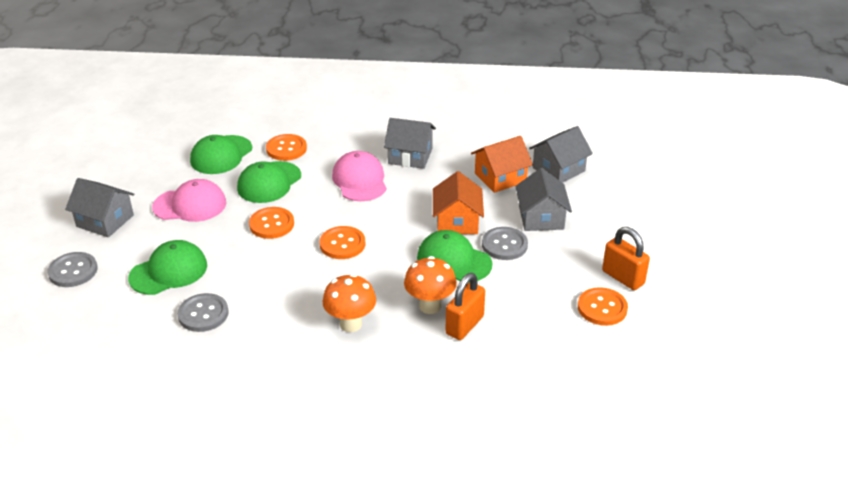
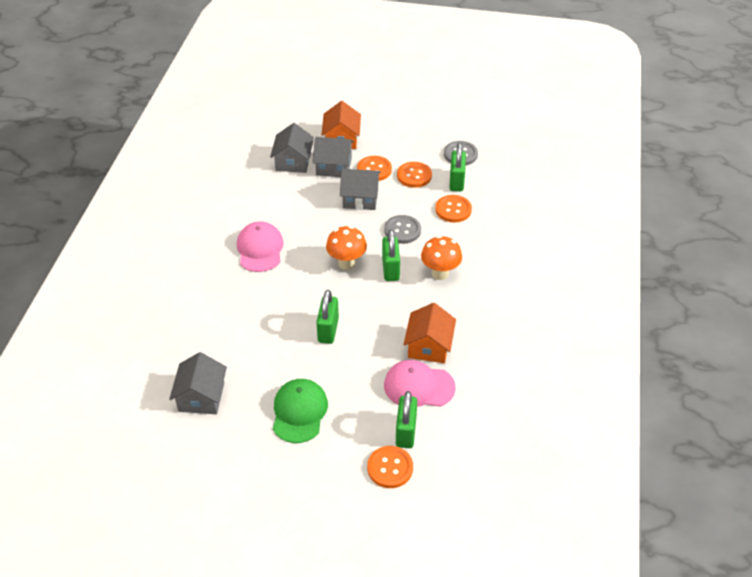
green cap: [128,240,207,295] [190,135,252,174] [237,161,301,203] [417,230,492,283] = 4 -> [273,379,328,443] = 1
green padlock: none = 0 -> [316,290,339,344] [382,229,400,281] [396,391,417,448] [449,143,466,192] = 4
grey button: [47,252,98,287] [177,293,229,332] [482,227,528,260] = 3 -> [384,215,421,244] [444,141,478,165] = 2
orange padlock: [446,273,485,340] [602,227,650,290] = 2 -> none = 0

